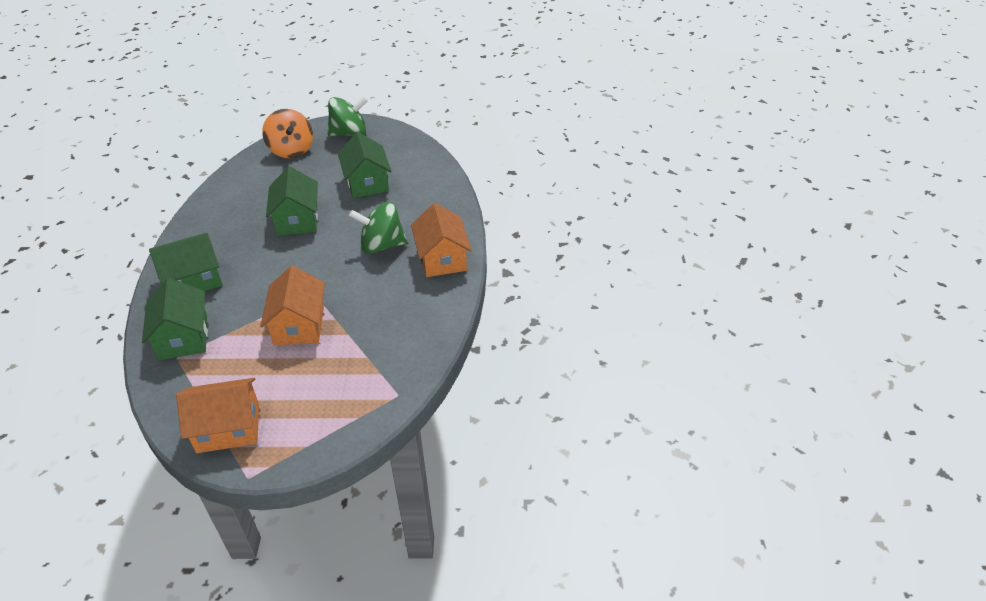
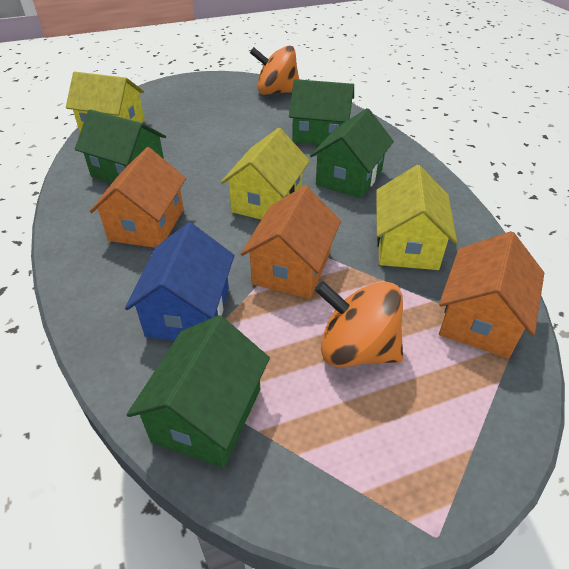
blue house: none = 0 -> [125,222,234,341] = 1
green spinning top: [328,96,368,136] [349,202,408,254] = 2 -> none = 0
orange spinning top: [262,109,313,159] = 1 -> [250,45,299,95] [315,281,403,367] = 2
yellow house: none = 0 -> [66,71,145,132] [221,128,310,220] [376,165,457,270] = 3

